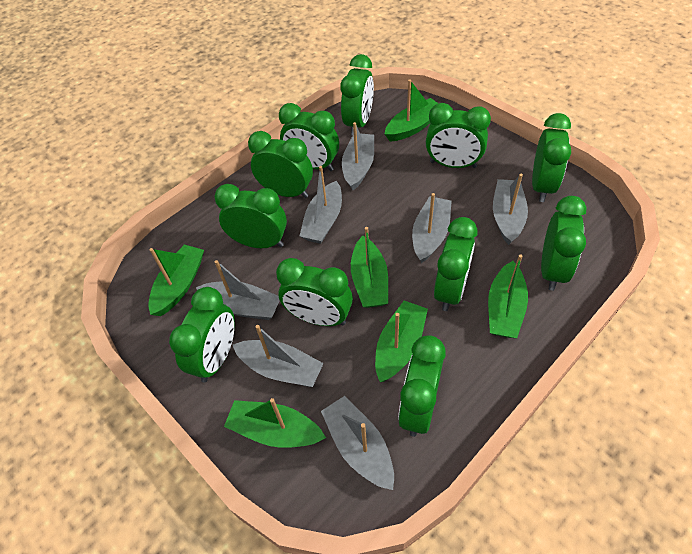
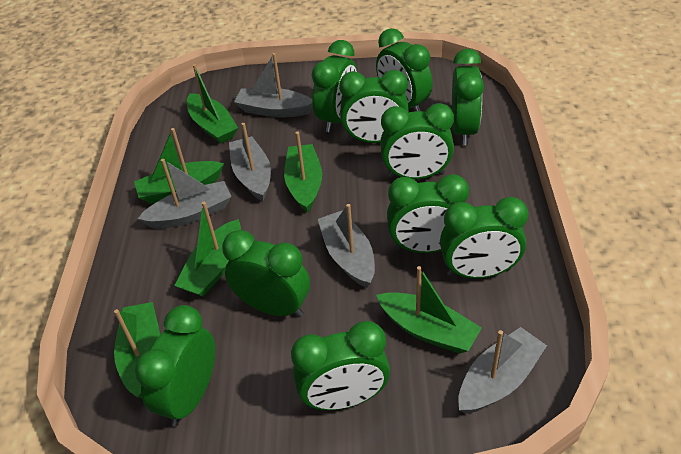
green clock: [169,287,235,383] [214,184,287,248] [248,131,313,198] [276,258,353,326] [279,103,339,171] [341,54,374,136] [398,335,446,437] [426,103,491,168] [434,217,477,311] [532,113,571,202] [541,196,586,291] = 11 -> [135,305,215,426] [222,230,310,317] [291,321,390,410] [312,40,357,132] [339,70,409,143] [376,28,433,111] [380,103,454,179] [387,174,469,253] [440,197,528,279] [452,49,484,145] = 10
grey boat: [196,260,280,320] [233,325,324,387] [299,166,342,244] [321,396,394,490] [342,122,374,190] [412,193,452,263] [493,174,528,245] = 7 -> [138,159,232,229] [229,123,271,201] [234,53,313,117] [318,204,375,288] [458,327,547,414] = 5

